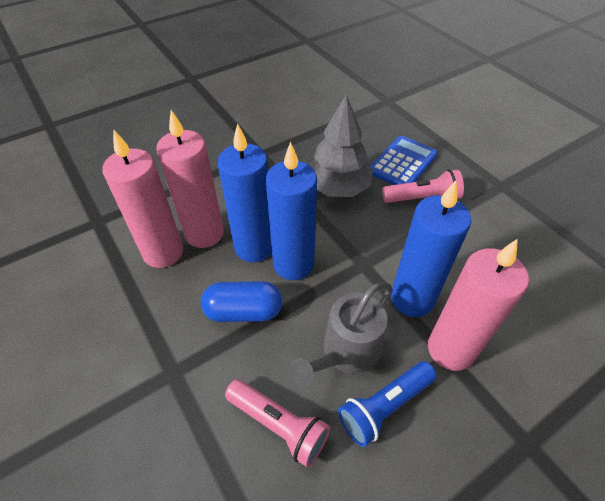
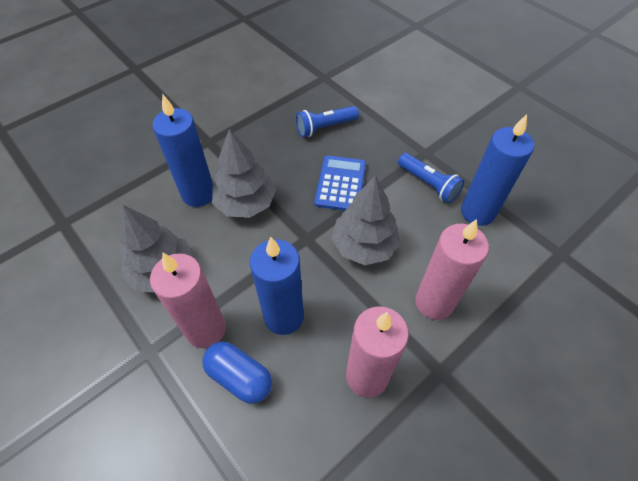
blue flashlight: [338,361,437,447] = 1 -> [296,106,359,137] [398,153,464,203] = 2
grey tree: [310,95,373,197] = 1 -> [119,205,193,293] [212,129,276,218] [331,175,401,265] = 3
grey watering can: [289,282,393,387] = 1 -> none = 0
pink flashlight: [225,379,330,467] [382,169,464,203] = 2 -> none = 0

